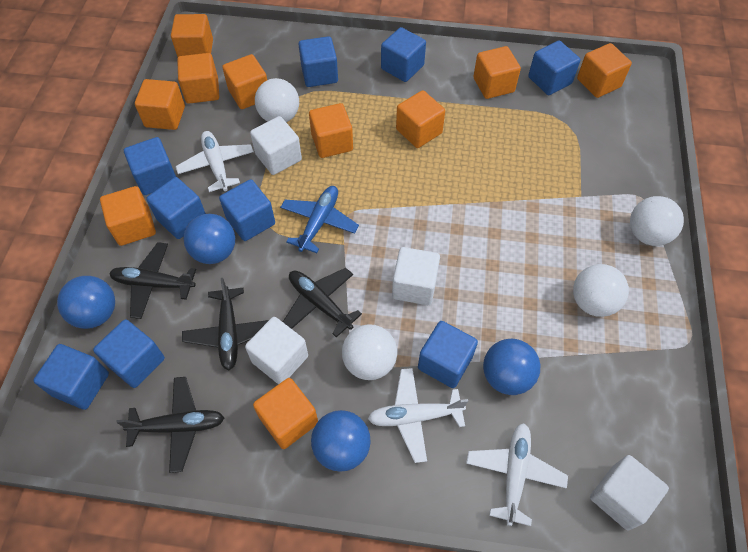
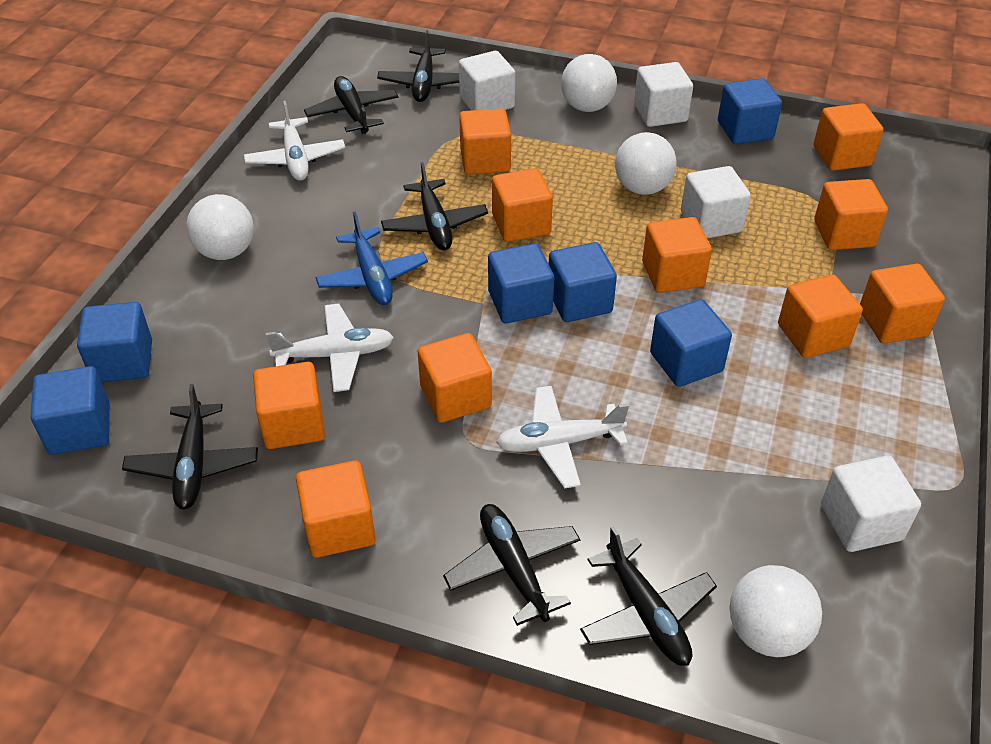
black plane: [109,242,196,319] [116,377,224,473] [182,278,269,370] [283,268,362,338] = 4 -> [122,384,258,509] [304,76,399,134] [377,30,459,102] [381,162,488,250] [443,504,580,626] [580,526,717,666] = 6
blue ball: [57,276,115,329] [183,214,235,264] [311,410,371,472] [483,339,541,395] = 4 -> none = 0
blue cube: [33,344,109,410] [93,319,165,388] [124,137,176,195] [146,177,206,239] [219,179,275,241] [298,36,338,87] [381,27,426,82] [418,321,478,388] [528,41,580,95] = 9 -> [31,366,110,455] [77,302,152,383] [488,243,554,323] [549,242,617,322] [650,299,732,387] [718,78,782,145] = 6

